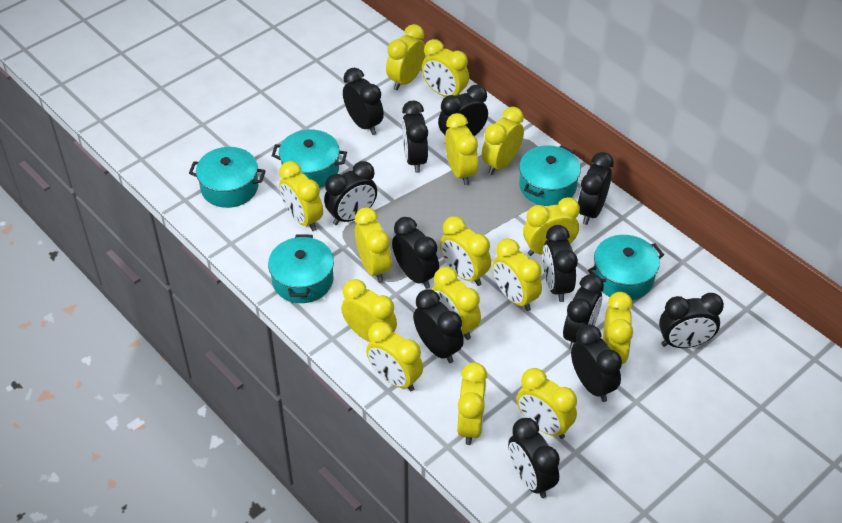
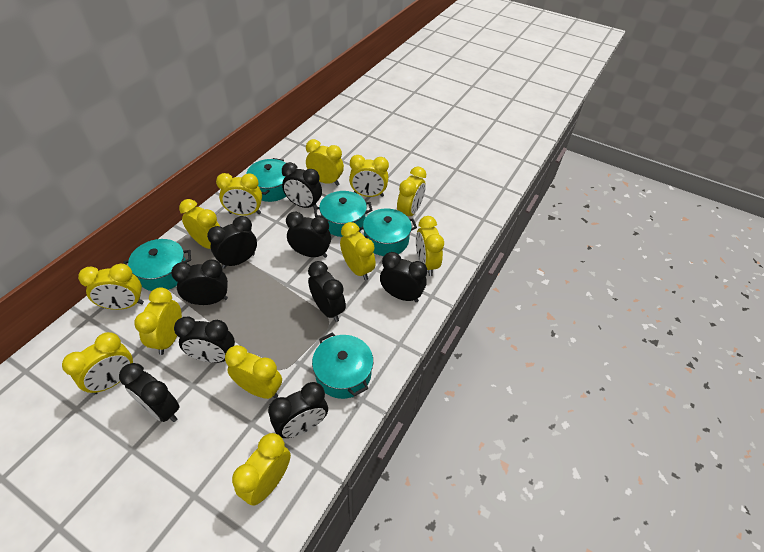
black clock: [324,161,377,225] [343,68,384,135] [392,217,439,289] [402,101,428,173] [413,289,464,363] [438,85,488,136] [508,418,560,498] [543,225,578,302] [563,274,604,350] [571,324,622,402] [578,152,614,225] [659,293,724,348] = 12 -> [119,363,180,422] [171,260,228,305] [174,317,235,363] [207,216,257,269] [268,382,328,438] [282,162,322,208] [286,211,331,258] [308,261,346,322] [380,252,427,302] = 9
yellow clock: [279,161,323,231] [341,279,397,342] [355,207,392,282] [366,322,423,391] [386,24,425,90] [422,39,469,97] [432,267,481,340] [440,216,491,286] [445,113,478,185] [457,362,487,445] [482,107,524,175] [492,239,542,311] [517,368,577,439] [523,197,580,256] [603,292,633,364] = 15 -> [62,332,133,394] [78,264,144,310] [134,288,182,355] [179,199,220,249] [216,173,262,216] [225,345,282,399] [232,433,291,505] [306,139,344,186] [340,222,376,280] [349,155,389,197] [397,167,426,216] [416,216,444,276] = 12

